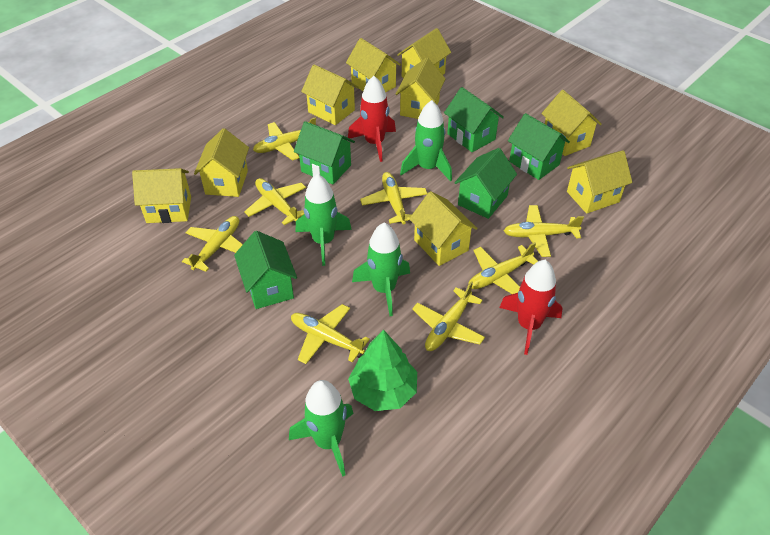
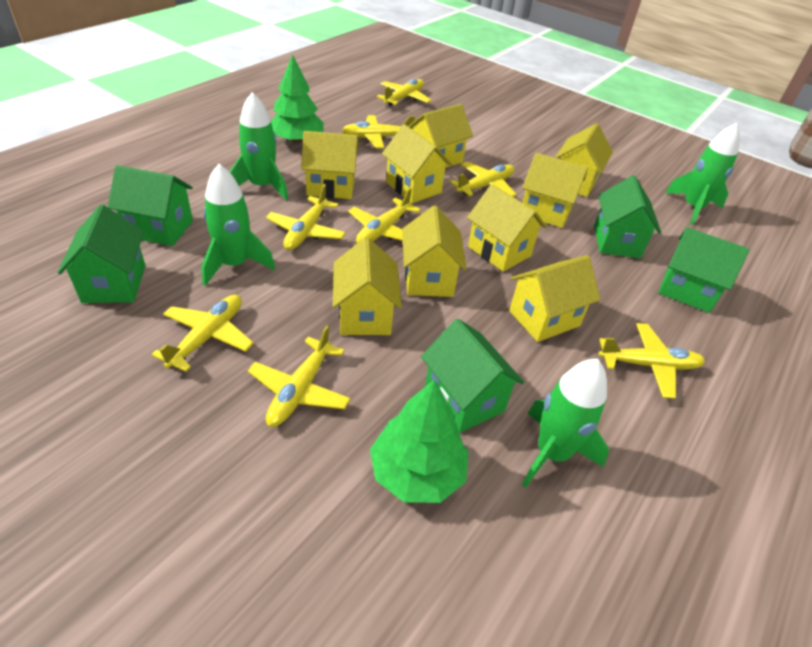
green tree: [348,329,417,411] = 1 -> [271,55,324,143] [370,379,469,503] = 2
red rocket: [348,76,396,162] [499,260,563,355] = 2 -> none = 0

